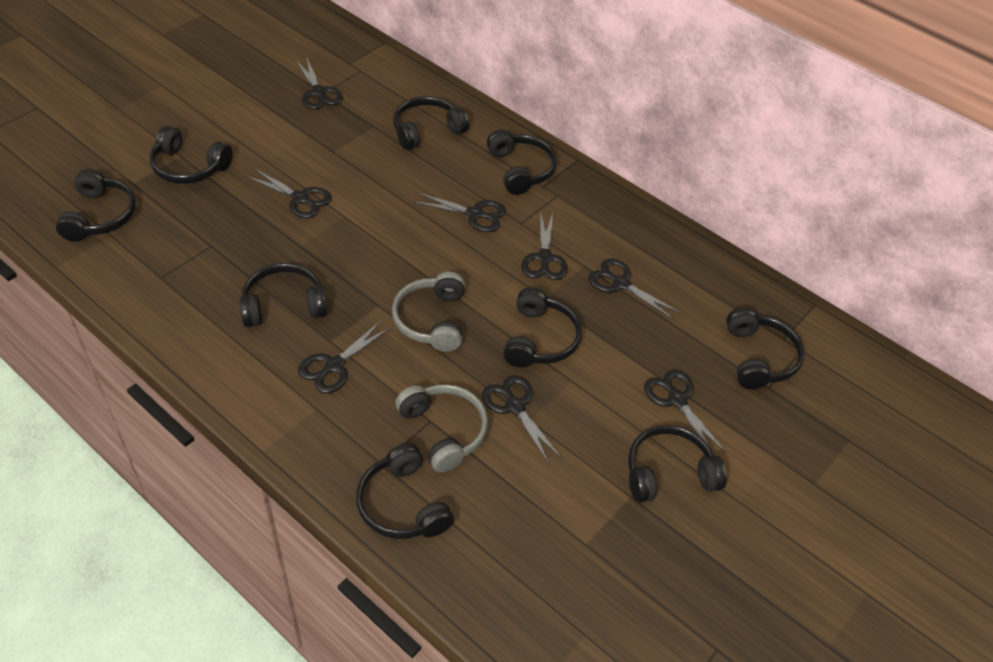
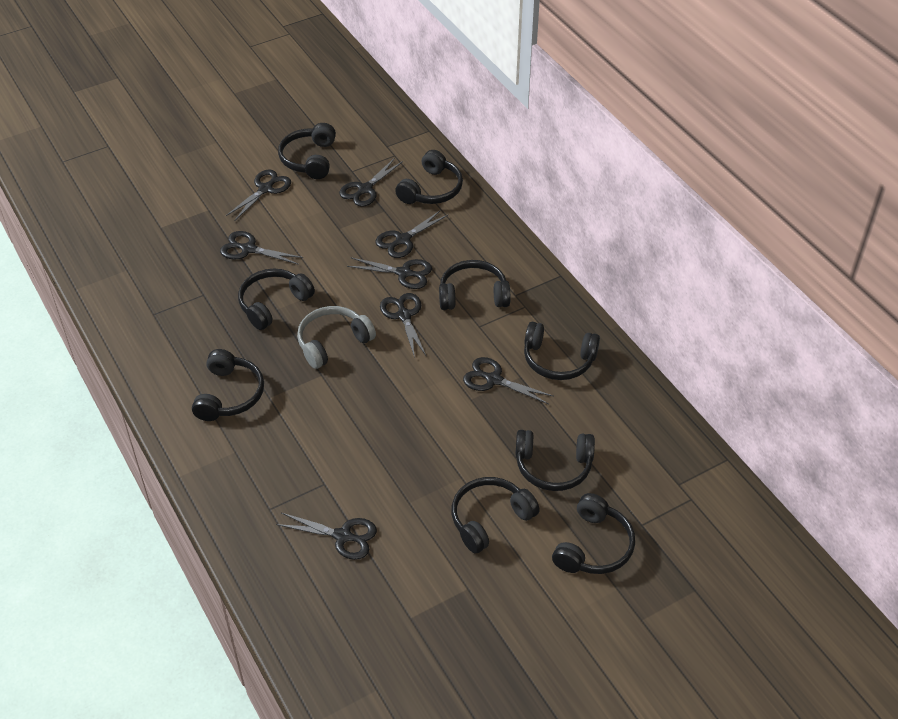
grey headphones: [392,272,465,352] [395,384,488,473] = 2 -> [297,306,376,369] = 1

